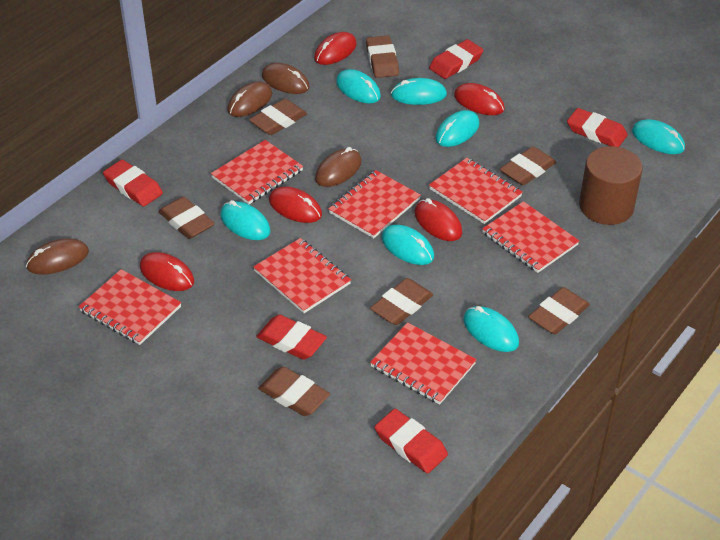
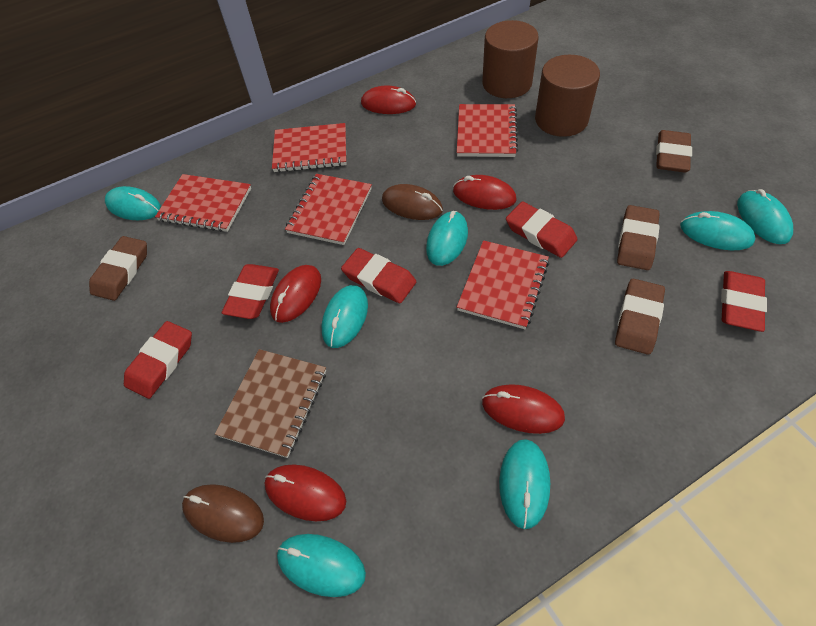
brown cylinder: [579,146,643,225] = 1 -> [482,20,539,98] [535,55,600,137] = 2
brown eraser: [158,196,215,239] [249,99,307,135] [258,367,330,416] [366,35,399,78] [370,278,433,325] [500,146,556,185] [528,287,590,334] = 7 -> [89,236,147,301] [615,279,665,355] [617,205,660,270] [656,130,692,173] = 4
brown mouse: [26,238,89,275] [227,82,272,117] [262,63,310,94] [315,147,362,187] = 4 -> [182,484,264,543] [382,184,443,220] = 2
brown notebook: none = 0 -> [215,349,326,458] = 1
red notebook: [78,269,181,345] [211,140,303,204] [253,238,351,313] [328,170,421,238] [370,322,477,405] [429,158,523,224] [482,201,579,273] = 7 -> [155,174,251,232] [272,123,346,173] [285,174,372,245] [457,104,518,157] [457,240,549,329] = 5

